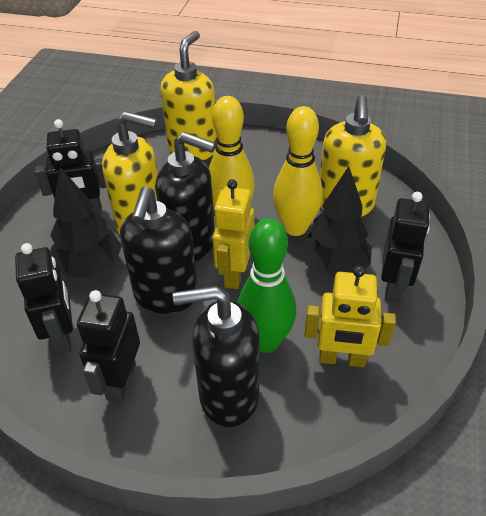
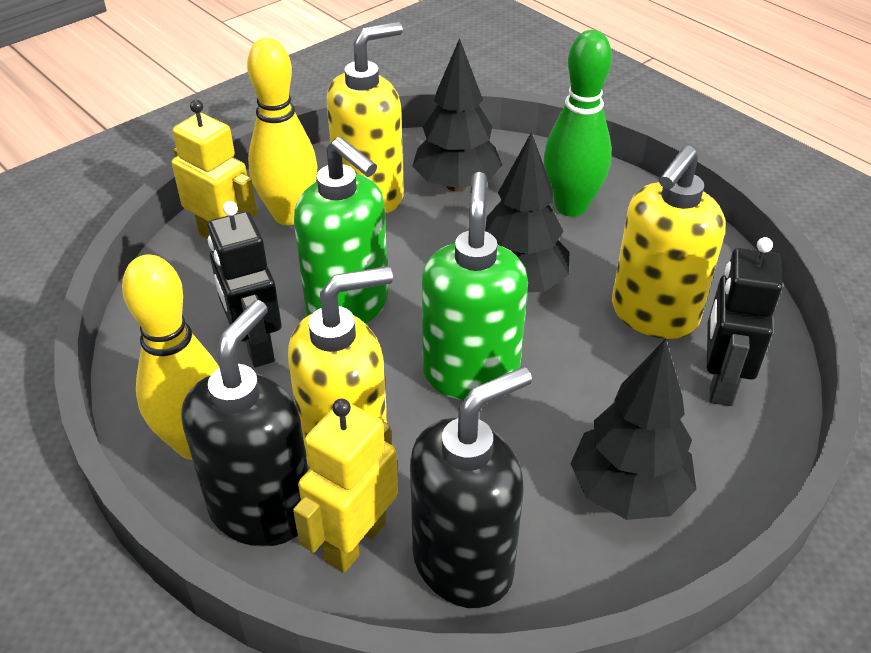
black robot: [15,243,73,355] [35,119,106,214] [77,290,140,402] [381,192,430,303] = 4 -> [207,201,282,367] [707,237,782,406] = 2
black soap dispenser: [120,186,198,314] [156,132,216,262] [173,286,260,427] = 3 -> [181,300,308,547] [410,367,532,608] = 2
black tree: [50,167,122,278] [300,166,372,277] = 2 -> [412,38,502,192] [485,132,569,292] [570,339,697,520] = 3
green soap dispenser: none = 0 -> [294,137,389,324] [422,172,528,400] = 2

